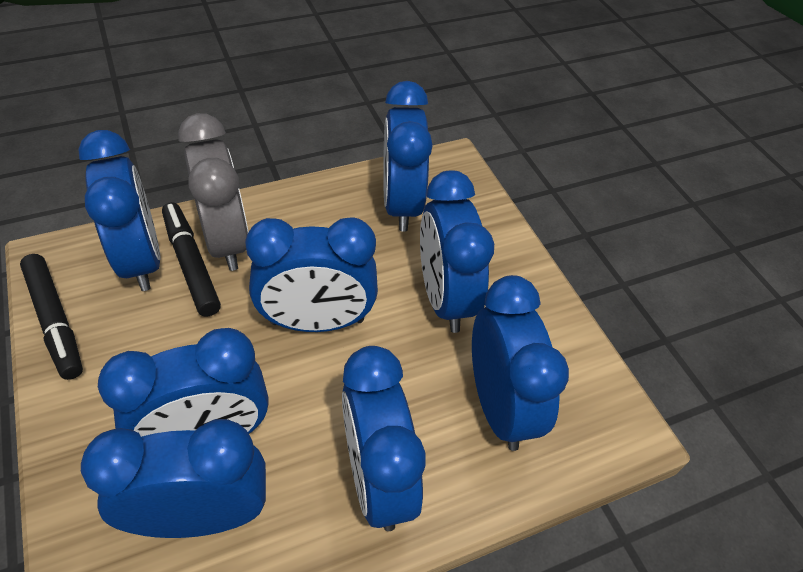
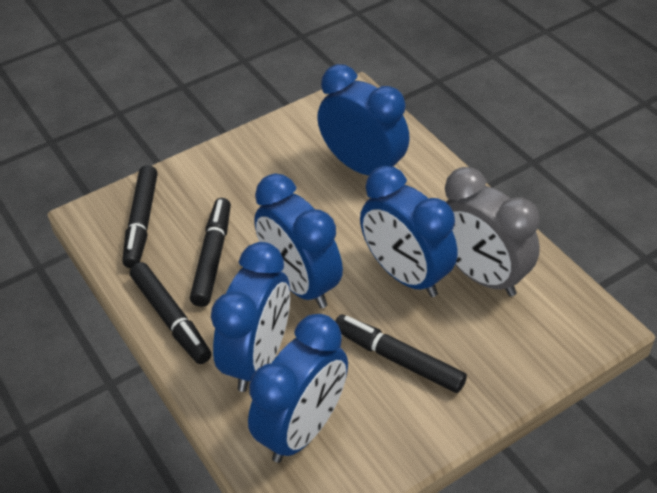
black marker: [20,254,83,380] [162,202,221,317] = 2 -> [122,165,158,268] [130,262,212,364] [190,198,231,307] [335,314,467,393] = 4
blue clock: [78,130,161,291] [81,419,266,538] [98,328,269,437] [245,217,378,332] [342,346,426,531] [383,81,433,232] [420,171,494,333] [472,275,569,451] = 8 -> [211,242,290,392] [248,314,348,463] [254,174,343,308] [317,64,410,175] [360,166,458,297] = 5

